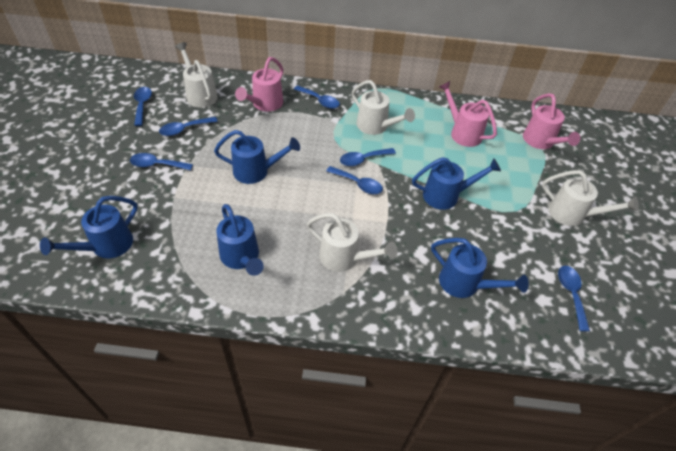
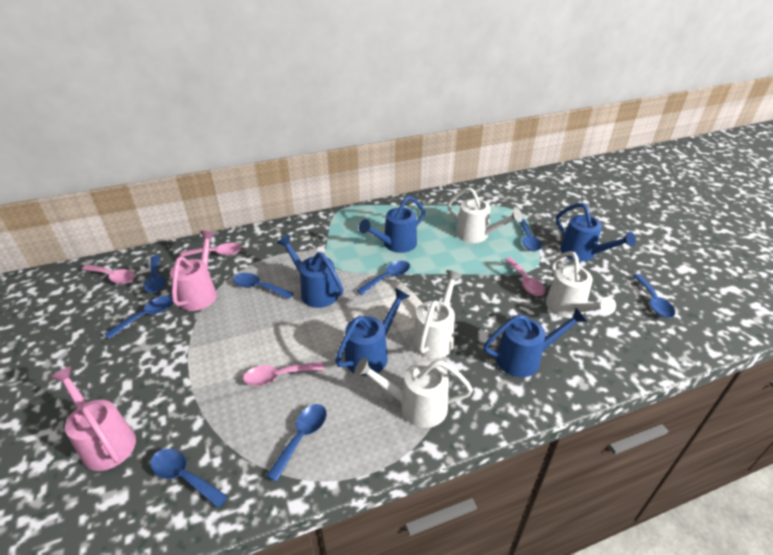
blue spoon: [130,153,193,170] [134,87,152,126] [159,117,218,136] [294,86,340,109] [326,166,383,194] [340,148,396,166] [558,266,590,331] = 7 -> [105,296,173,339] [143,255,165,293] [150,449,228,508] [233,273,293,299] [266,404,327,482] [356,261,410,295] [519,219,542,251] [633,274,675,318] = 8
pink spoon: none = 0 -> [81,264,135,284] [180,243,242,256] [243,362,324,386] [505,257,546,296] = 4
pink watering can: [235,57,283,112] [439,81,497,147] [523,93,581,149] = 3 -> [50,366,136,471] [170,231,217,311] = 2

